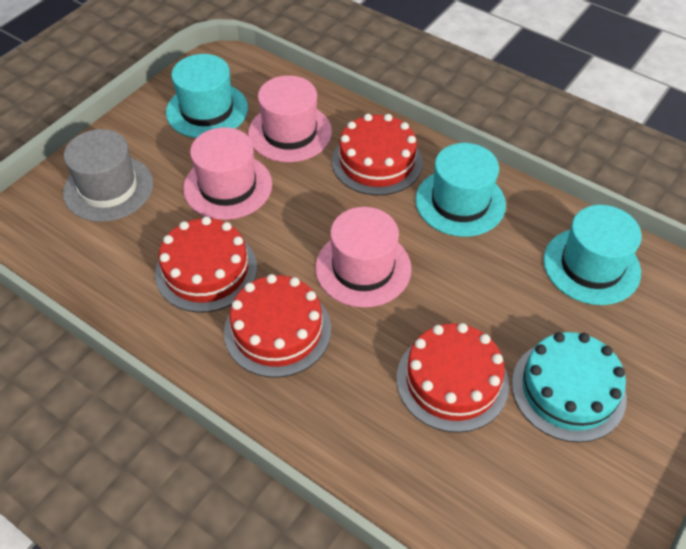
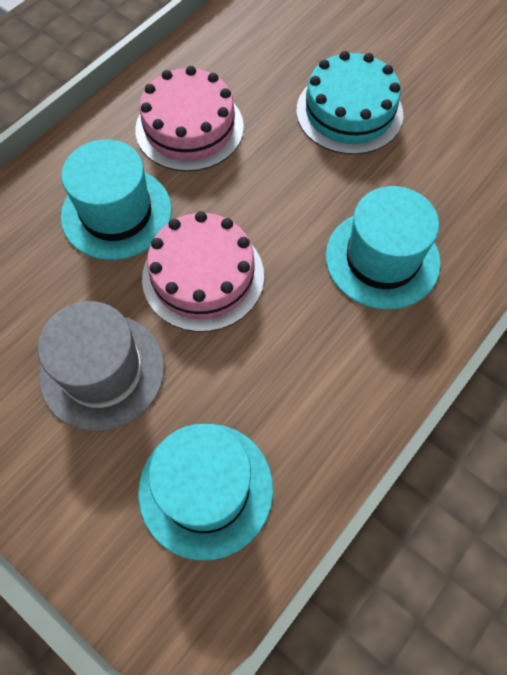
pink cake: none = 0 -> [135,66,244,172] [142,211,264,332] = 2
pink hat: [183,127,272,220] [248,75,332,162] [315,207,412,307] = 3 -> none = 0
red cake: [155,217,257,313] [224,274,331,378] [332,114,423,195] [397,323,509,433] = 4 -> none = 0

